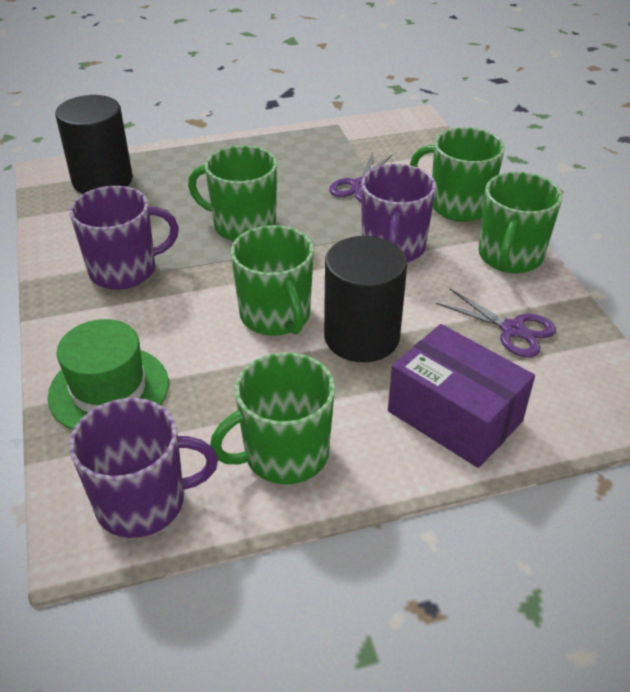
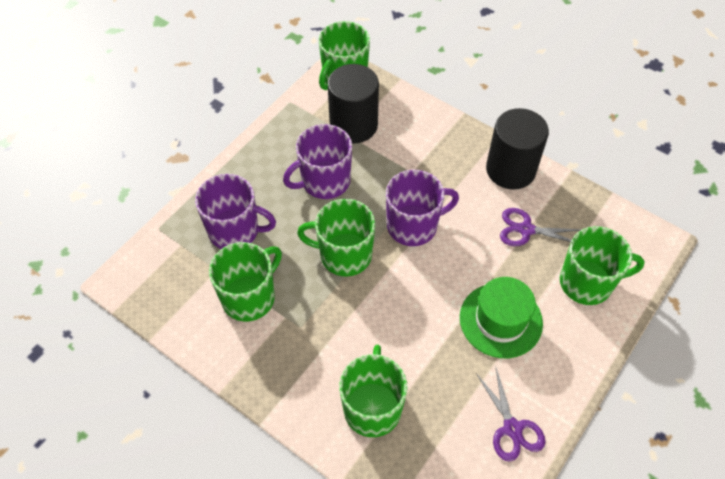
purple box: [388,324,535,468] = 1 -> none = 0

